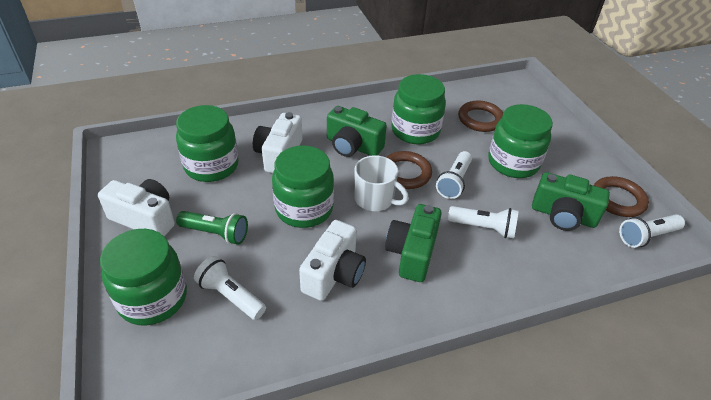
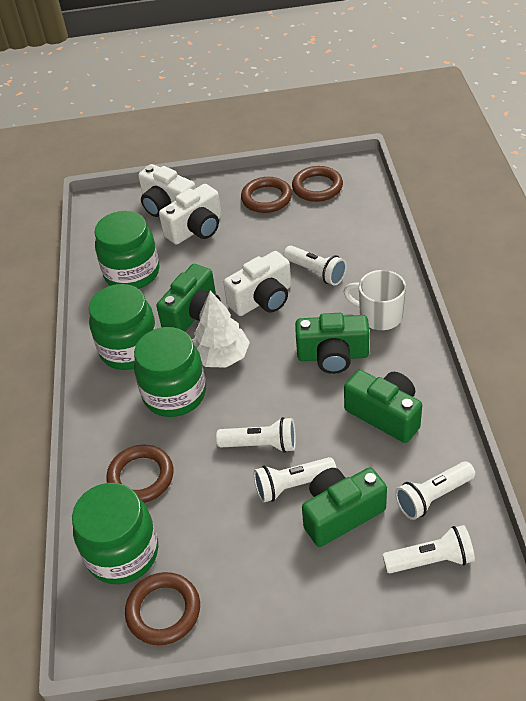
brown ring: [386,151,432,189] [458,101,503,132] [593,176,649,217] = 3 -> [106,445,174,503] [125,572,200,645] [241,177,292,213] [292,166,343,202] = 4
green camera: [327,106,387,157] [385,204,442,282] [532,172,610,231] = 3 -> [156,264,221,332] [295,313,369,374] [302,467,387,547] [344,370,422,443] = 4
green flashlight: [176,211,248,245] = 1 -> none = 0
green jar: [100,229,187,325] [176,105,239,182] [272,146,334,228] [391,74,446,144] [488,104,553,178] = 5 -> [72,483,159,584] [89,284,157,370] [94,211,159,289] [134,327,206,417] = 4
white flashlight: [194,256,266,320] [436,151,472,199] [448,206,518,238] [619,214,685,248] = 4 -> [216,417,296,453] [254,457,336,503] [283,246,347,286] [382,525,475,573] [395,461,475,520] = 5
white tree: none = 0 -> [192,291,250,368] = 1

